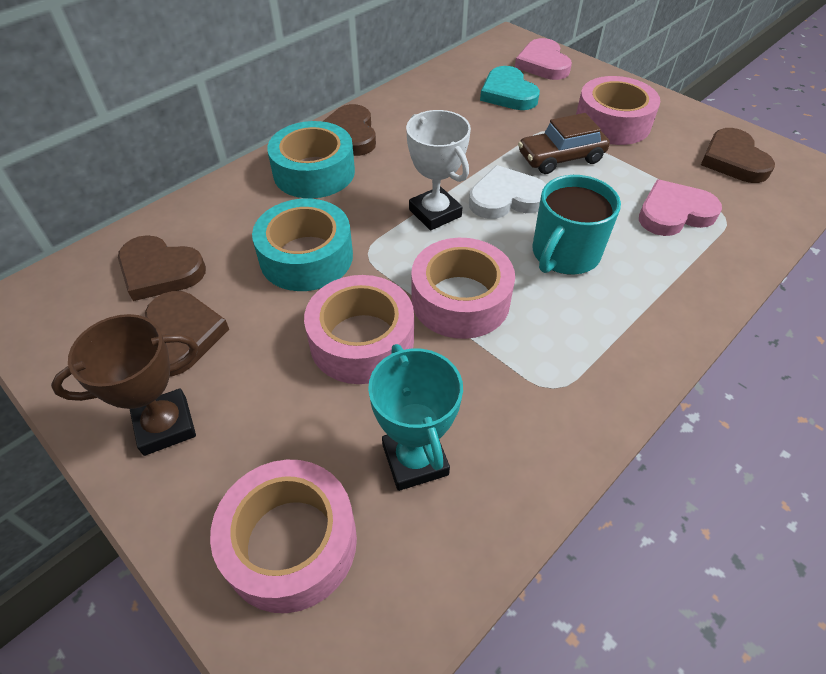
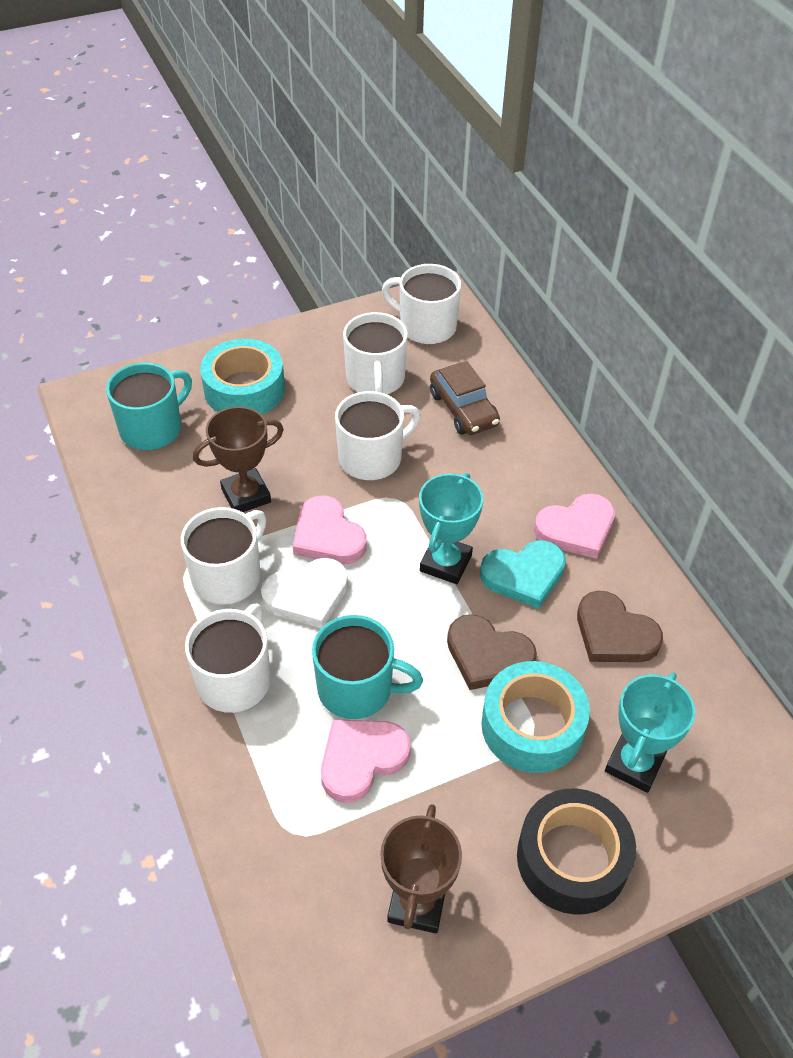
black tape: none = 0 -> [517,789,636,915] = 1
brown heart: [118,235,206,301] [145,291,229,377] [322,104,376,156] [701,128,775,183] = 4 -> [447,614,537,690] [577,591,663,662] = 2
brown trophy: [51,314,198,456] = 1 -> [193,406,284,512] [380,804,462,933] = 2
pink heart: [515,38,572,80] [639,180,722,236] = 2 -> [293,496,367,564] [321,719,411,803] [534,494,615,559] = 3
pink tape: [210,460,357,613] [304,275,414,384] [411,238,515,339] [576,76,661,145] = 4 -> none = 0
turquoise mug: [532,175,621,275] = 1 -> [106,363,192,450] [312,615,423,719] = 2
turquoise trophy: [368,344,463,491] = 1 -> [419,473,483,584] [605,672,695,793] = 2
white mug: none = 0 -> [181,507,267,605] [185,603,271,713] [335,391,421,480] [343,312,408,394] [382,264,461,344] = 5
white trophy: [406,110,471,231] = 1 -> none = 0

